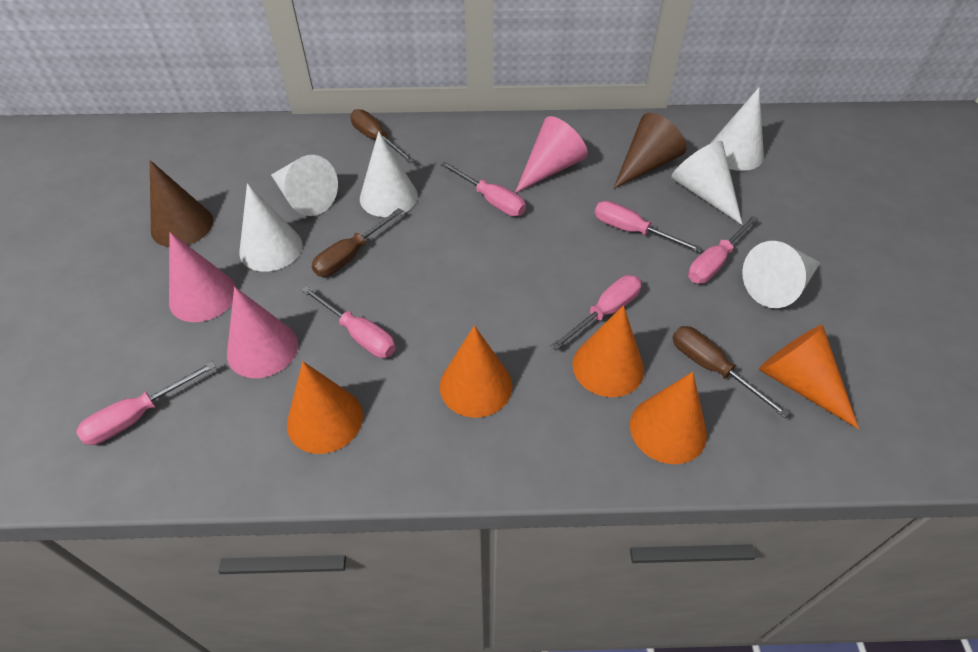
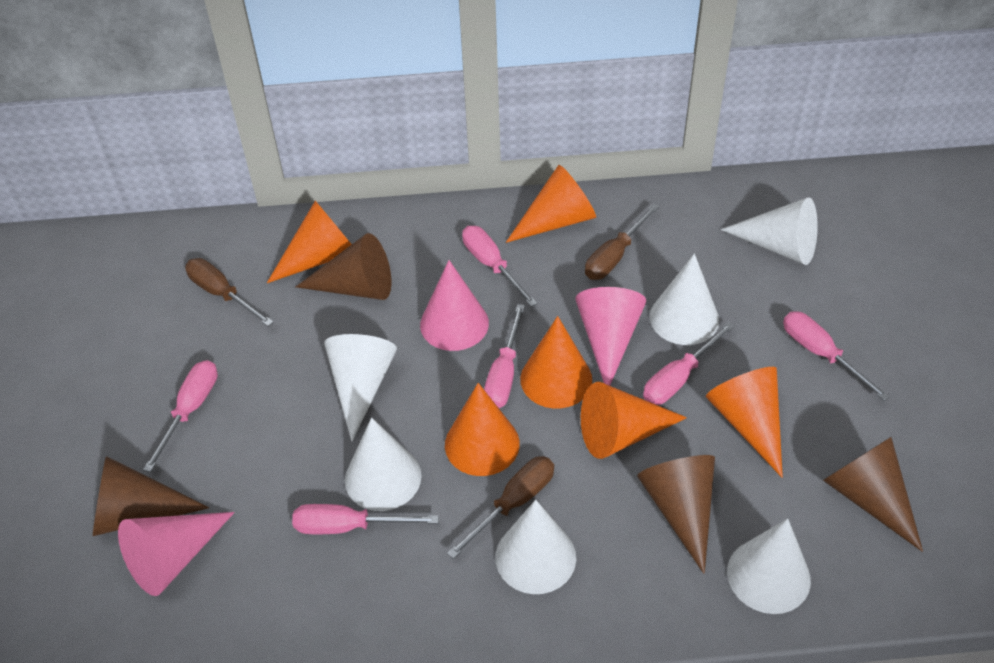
brown cone: [150,160,213,247] [613,113,686,189] = 2 -> [93,456,209,536] [296,233,391,300] [637,455,715,574] [823,437,923,552] = 4
orange cone: [287,362,363,454] [440,325,512,418] [572,305,644,397] [630,372,707,464] [759,325,859,429] = 5 -> [267,201,352,283] [445,383,520,476] [506,165,596,243] [520,316,592,409] [581,382,687,459] [706,367,783,478] = 6

